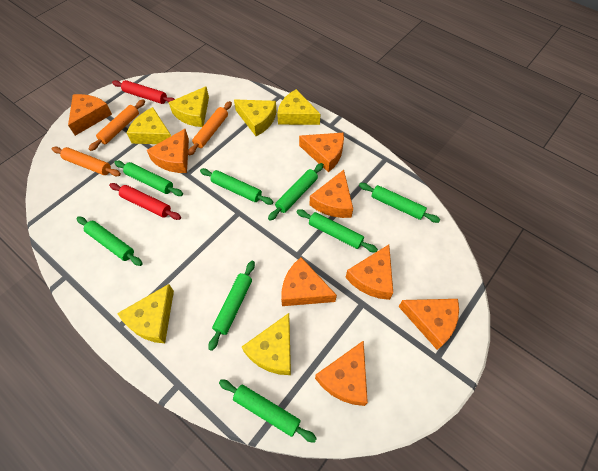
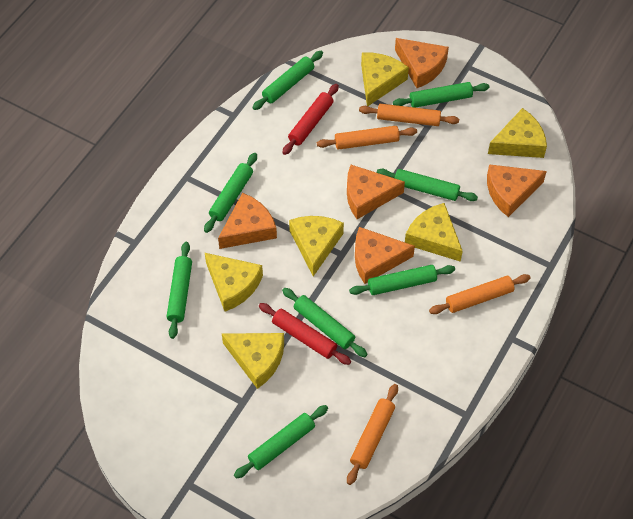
orange cheese: [68,94,112,136] [147,129,189,173] [281,257,337,306] [299,132,344,172] [310,170,353,218] [315,340,368,406] [345,245,393,300] [398,299,459,350] = 8 -> [218,193,277,249] [347,165,405,219] [355,227,415,284] [395,38,449,88] [487,164,547,217] = 5
orange rolling pin: [52,147,121,176] [89,99,145,151] [188,101,232,156] = 3 -> [317,126,417,150] [347,384,398,485] [359,104,459,126] [429,274,531,314] = 4

